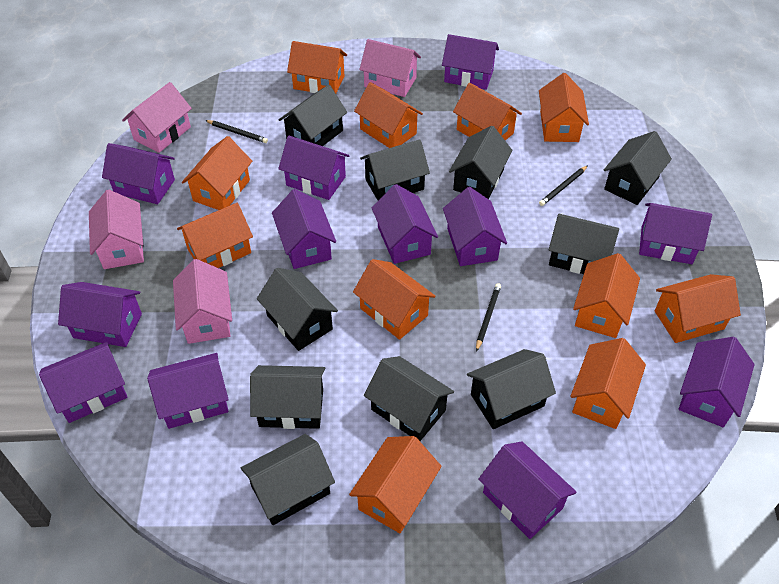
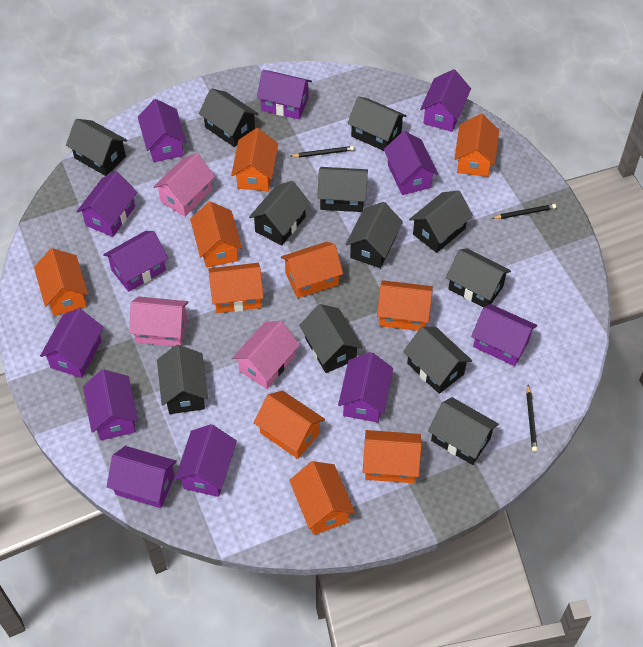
black house: [241,434,335,525] [250,365,325,429] [257,268,338,351] [279,85,347,146] [360,139,430,200] [364,356,454,441] [449,126,513,199] [467,349,556,429] [549,214,619,274] [604,131,672,205] = 10 -> [66,119,128,176] [157,344,208,414] [199,88,259,147] [249,181,310,246] [299,304,363,373] [317,167,368,212] [345,202,403,268] [347,96,407,151] [403,327,472,394] [409,190,473,253] [428,397,499,465] [446,248,511,307] = 12
orange house: [177,203,253,268] [182,136,252,210] [287,41,347,93] [349,436,442,533] [353,259,436,340] [354,82,423,148] [453,83,522,140] [539,73,589,142] [570,338,646,429] [573,253,640,338] [655,274,741,343] = 11 -> [34,248,88,316] [190,201,242,268] [209,263,264,313] [231,128,278,191] [254,390,325,459] [281,242,343,298] [289,461,355,535] [363,430,422,483] [377,280,433,331] [454,114,499,177] = 10
pink house: [89,189,144,269] [122,82,192,153] [173,259,232,344] [359,39,421,97] = 4 -> [129,297,189,346] [153,153,215,217] [232,321,300,389] = 3

